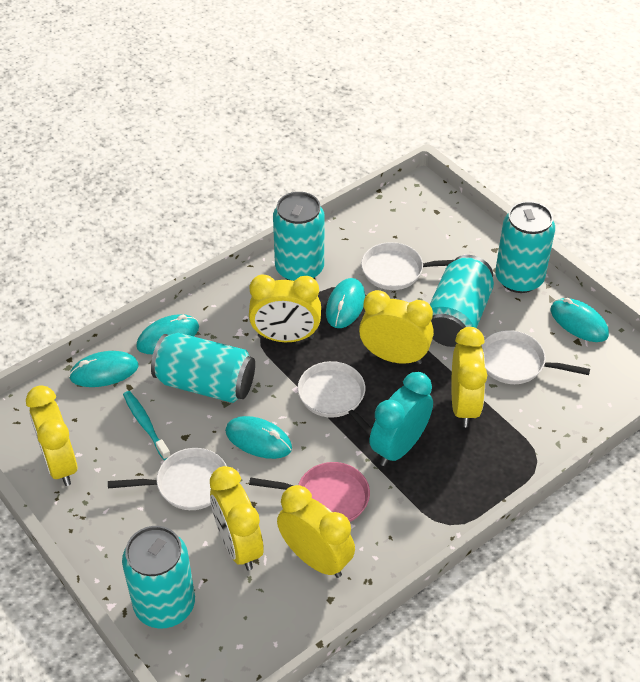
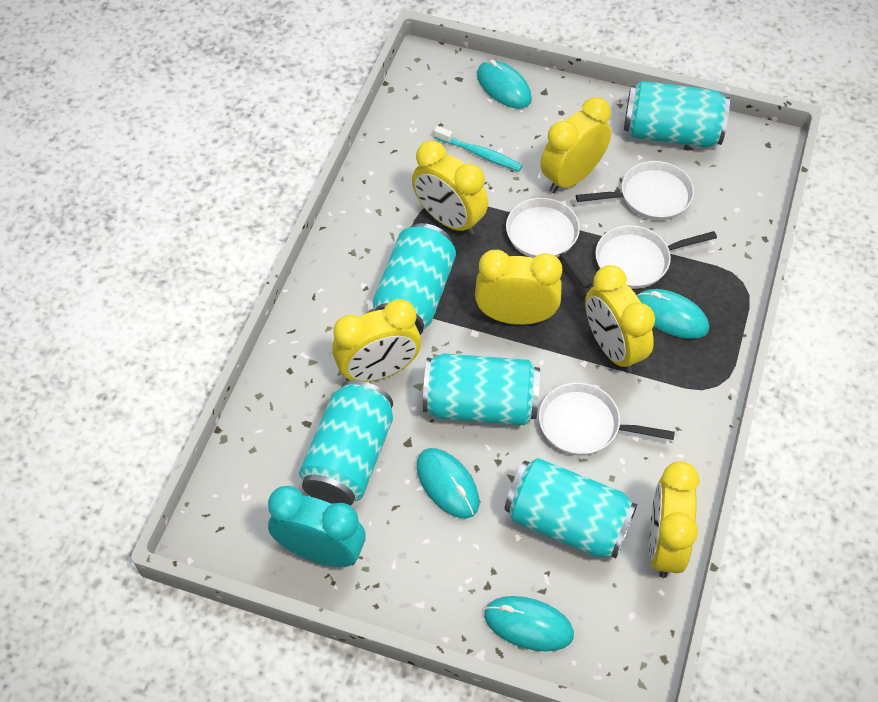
pink pan: [249,462,370,522] = 1 -> none = 0
turquoise mouse: [69,351,139,387] [136,314,199,354] [225,416,292,459] [326,278,365,328] [551,298,609,342] = 5 -> [417,448,479,518] [477,60,532,108] [484,596,574,651] [637,289,709,339] = 4

